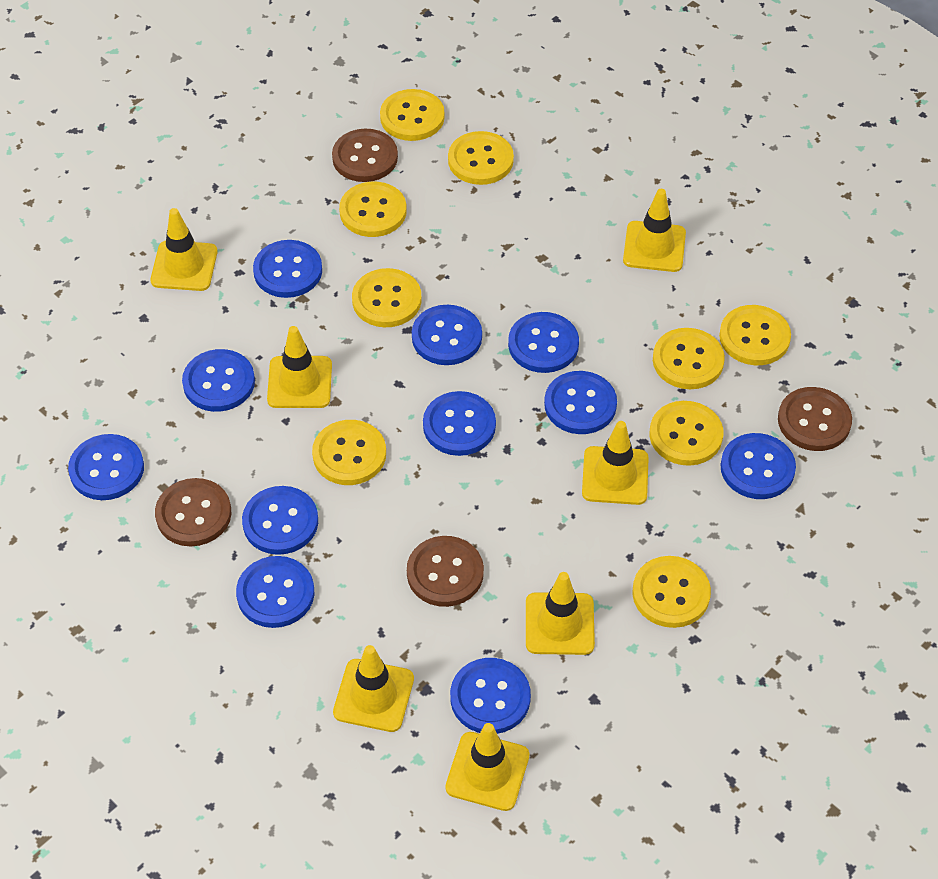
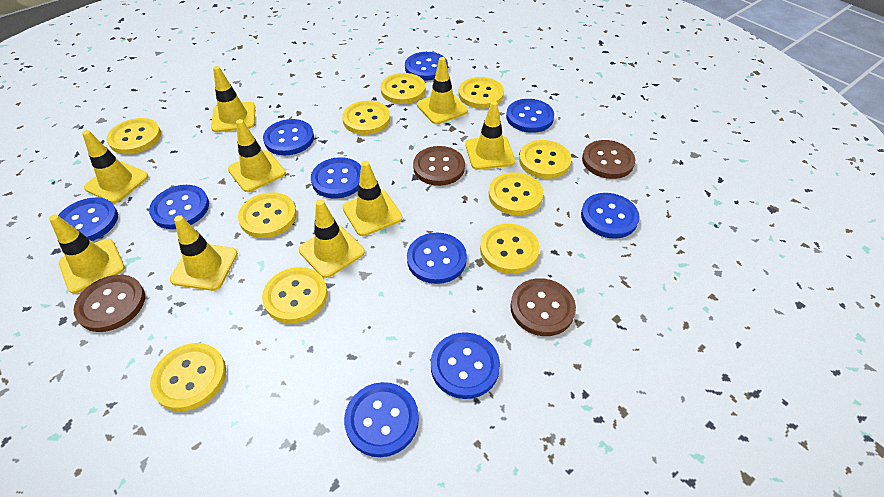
blue button: [68,434,144,500] [182,349,255,412] [236,556,314,628] [242,486,318,555] [253,240,322,298] [412,305,482,365] [423,391,496,456] [450,658,531,734] [508,312,579,373] [544,371,617,434] [720,433,796,499] = 11 -> [58,198,118,241] [149,185,209,229] [263,119,314,155] [311,157,361,199] [344,382,419,457] [405,52,448,80] [407,232,467,284] [431,332,500,399] [506,99,554,133] [581,193,640,239] = 10
yellow button: [312,420,386,485] [339,182,407,237] [352,268,422,327] [380,89,445,141] [448,131,514,185] [632,556,711,628] [649,401,723,466] [653,328,725,389] [719,305,791,365] = 9 -> [107,118,161,154] [150,343,226,411] [238,192,297,238] [262,267,327,324] [342,101,390,135] [380,73,426,104] [458,77,504,109] [480,224,540,274] [489,172,543,215] [519,140,571,179] = 10
yellow traffic cone: [151,208,218,291] [267,326,332,408] [333,645,414,732] [445,723,529,811] [526,572,595,655] [582,421,649,505] [623,189,686,272] = 7 -> [49,214,125,293] [82,130,149,203] [170,215,238,291] [211,66,255,132] [228,119,286,192] [299,199,365,278] [342,161,402,236] [417,57,468,124] [465,101,515,170] = 9

